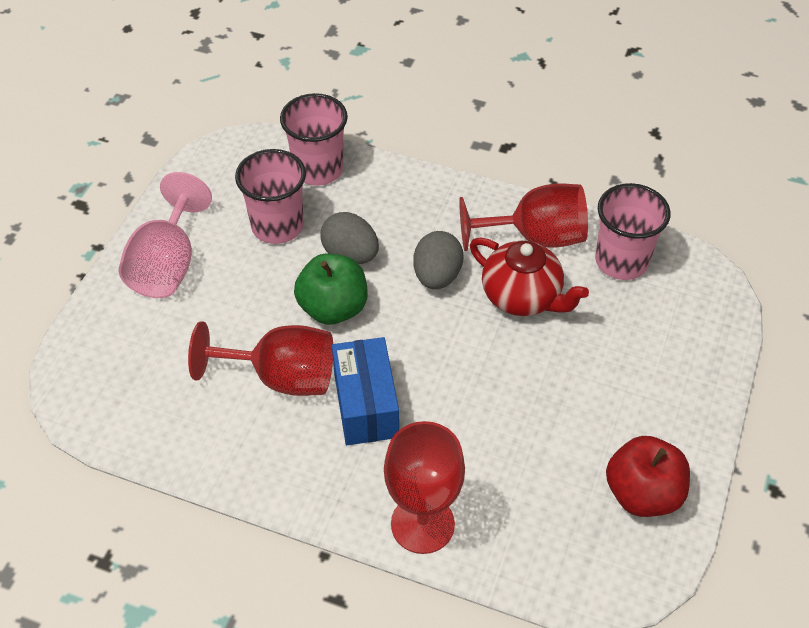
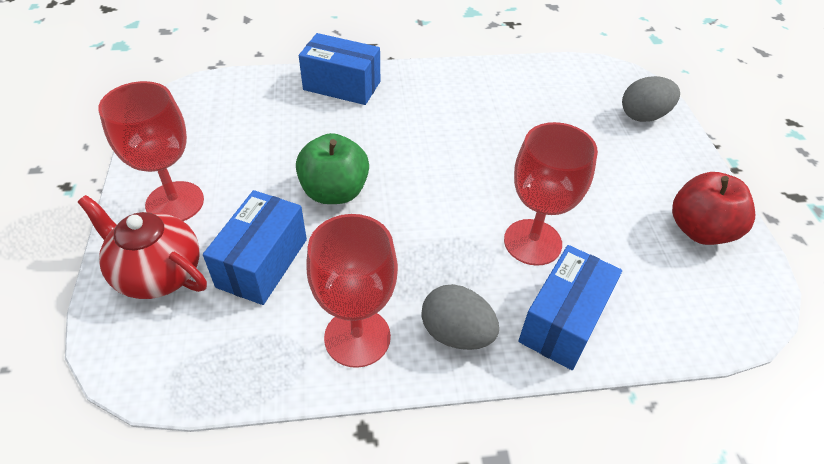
blue box: [332,337,399,445] = 1 -> [203,190,307,305] [299,33,380,105] [518,245,622,370] = 3
pink cup: [235,149,306,244] [280,93,348,186] [595,183,671,280] = 3 -> none = 0
pink goblet: [119,172,212,298] = 1 -> none = 0

